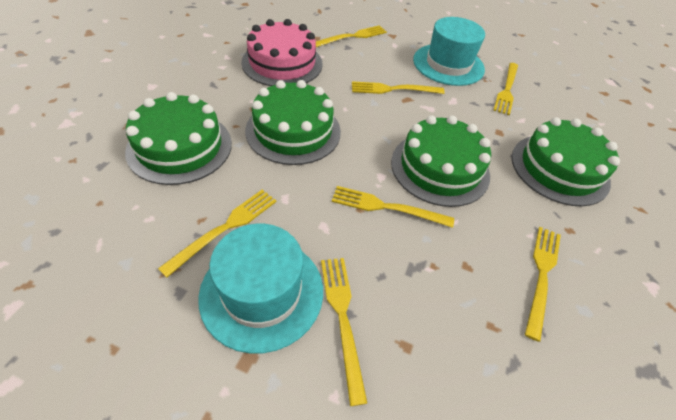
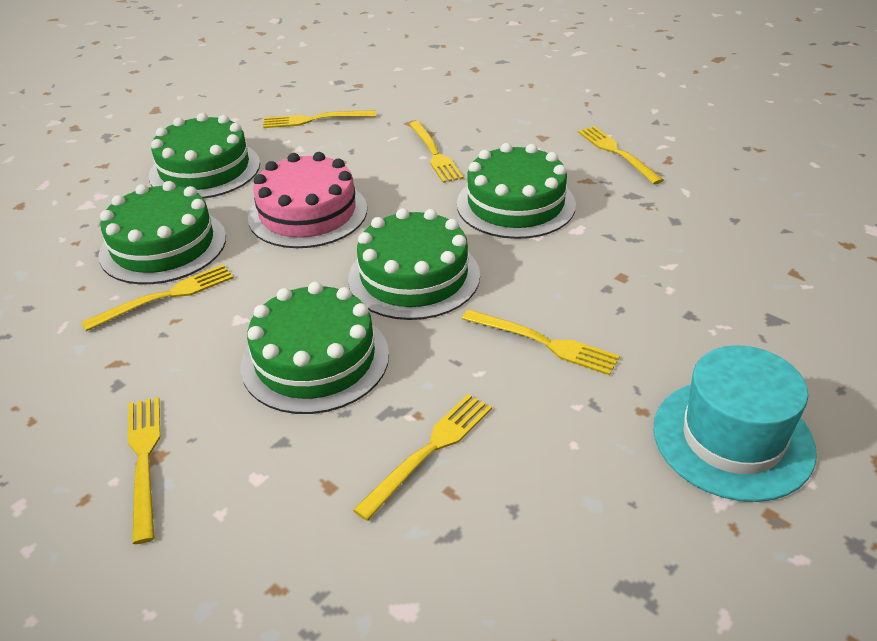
green cake: [125,92,232,185] [245,80,341,165] [391,115,491,207] [512,117,620,206] = 4 -> [98,181,226,284] [149,113,260,199] [241,282,389,414] [348,208,480,320] [457,143,576,239] = 5
turquoise hat: [198,223,323,354] [413,17,485,86] = 2 -> [653,345,817,502] = 1

